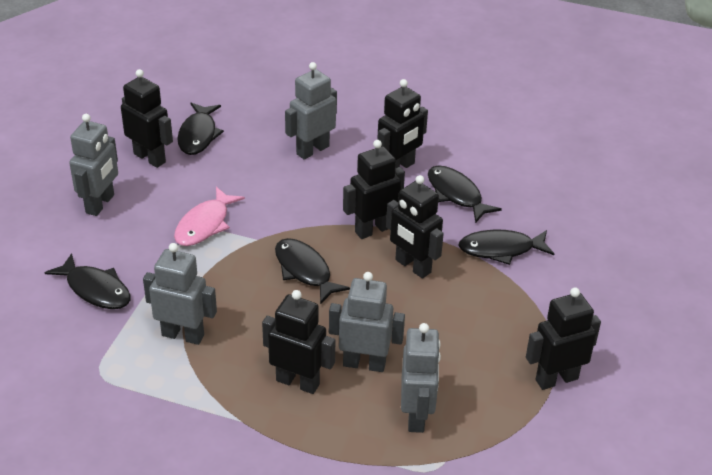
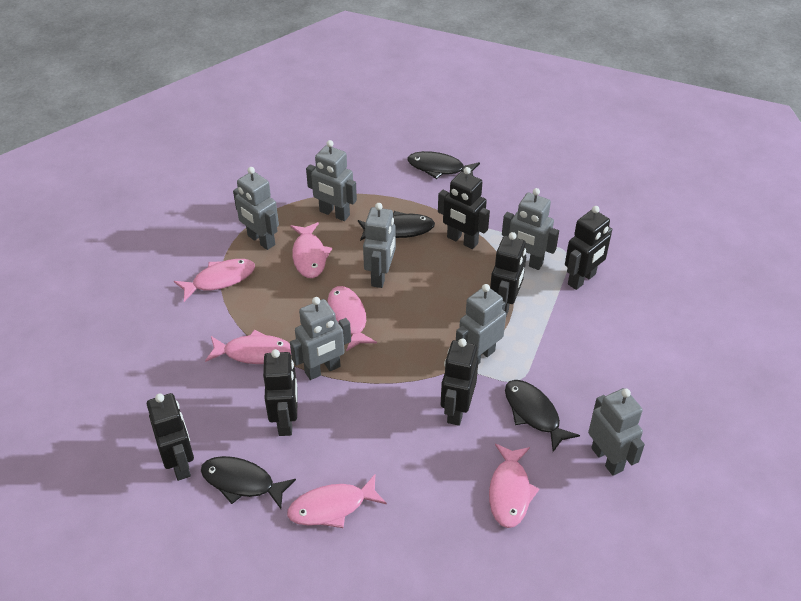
black fish: [45,253,131,309] [177,103,224,155] [275,238,350,304] [428,165,502,223] [458,230,554,265] = 5 -> [201,456,296,509] [358,211,435,241] [408,151,480,179] [505,380,580,452] = 4
grey robot: [69,114,118,216] [143,243,217,345] [285,62,337,160] [329,272,405,372] [401,323,441,433] = 5 -> [233,167,279,250] [290,297,351,380] [306,140,357,221] [363,203,396,288] [456,284,506,364] [502,188,559,270] [588,388,645,476] = 7
pink fish: [174,187,245,246] = 1 -> [174,259,255,302] [205,330,291,364] [287,474,387,528] [290,222,332,278] [328,286,377,351] [489,444,539,528] = 6

